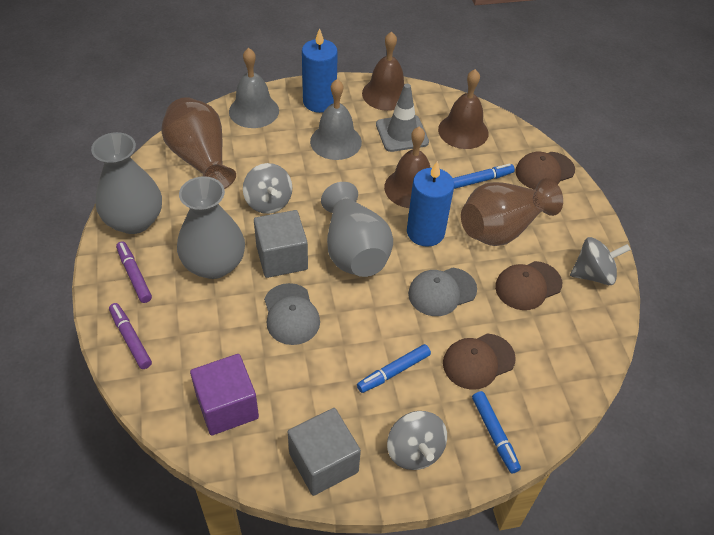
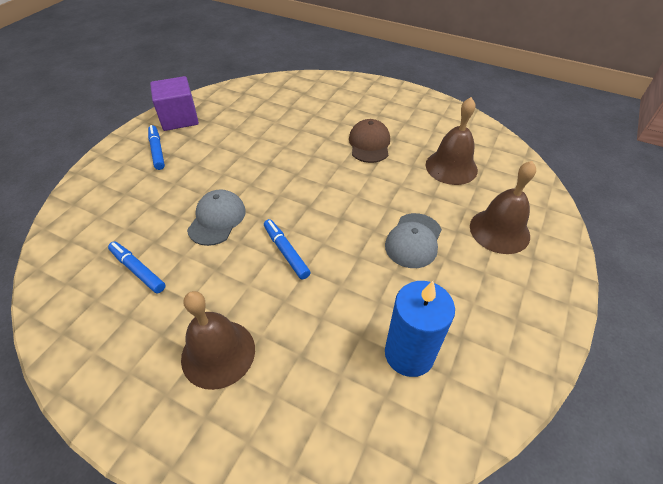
blue candle: [302,28,338,113] [407,161,454,247] = 2 -> [385,281,455,377] = 1
brown cap: [443,333,516,390] [495,261,562,310] [515,152,575,190] = 3 -> [349,119,390,163] = 1
brown vase: [161,97,236,189] [461,178,563,246] = 2 -> none = 0
grey bell: [229,48,279,128] [310,79,362,160] = 2 -> none = 0
grey cube: [254,210,308,278] [288,408,361,496] = 2 -> none = 0
grey spinning top: [243,163,292,214] [387,411,447,470] [570,237,631,285] = 3 -> none = 0
grey traffic cone: [376,84,429,152] = 1 -> none = 0
grey vase: [91,132,162,234] [177,176,245,279] [321,182,393,277] = 3 -> none = 0
purple marker: [109,303,152,369] [116,241,152,303] = 2 -> none = 0

